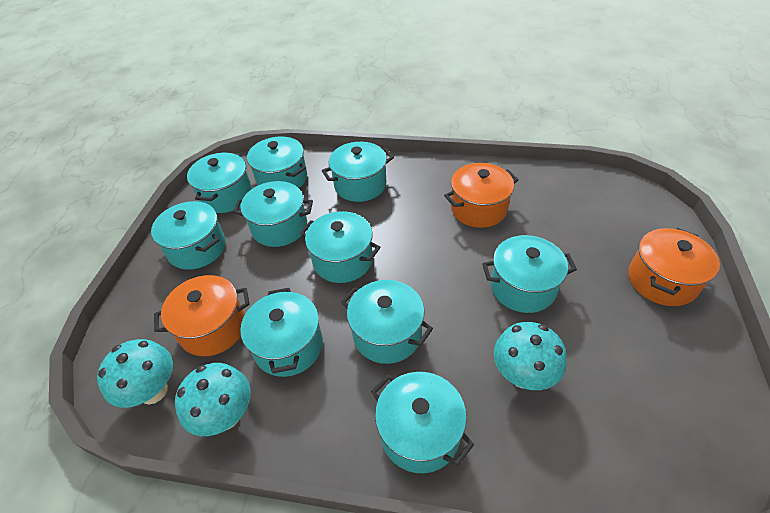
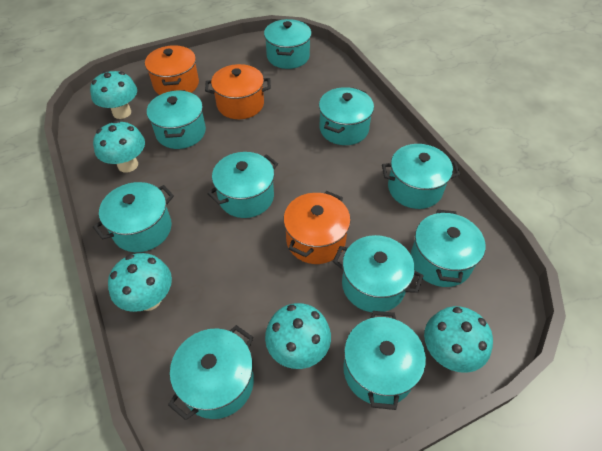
turquoise mushroom: [97,339,173,408] [175,363,251,436] [494,322,567,390] = 3 -> [90,71,137,119] [93,120,145,173] [108,253,172,312] [265,303,331,369] [424,306,493,373] = 5

